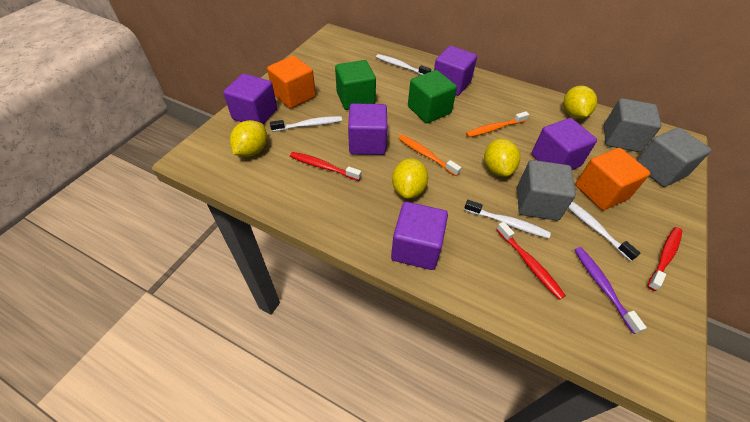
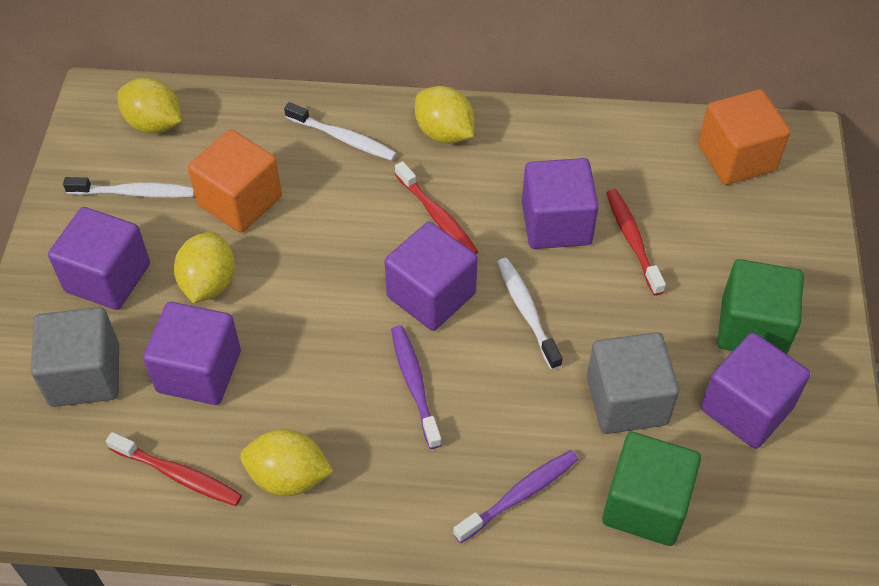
grey cube: [517,160,576,221] [604,98,662,152] [636,127,711,187] = 3 -> [31,307,119,407] [587,332,679,434] = 2
orange toothbrush: [398,135,461,176] [466,111,529,138] = 2 -> none = 0
purple toothbrush: [574,247,647,334] = 1 -> [391,325,442,449] [453,450,579,543] = 2
white toothbrush: [270,116,342,132] [376,54,431,75] [464,200,551,238] [568,201,640,261] = 4 -> [63,177,194,198] [284,102,397,161] [497,258,563,370] = 3

